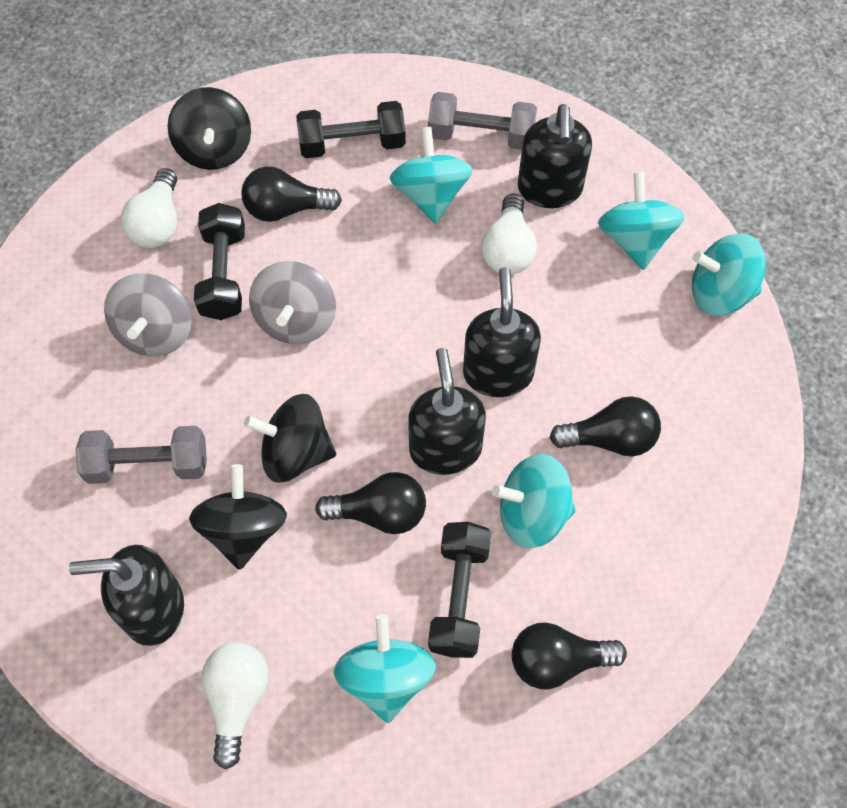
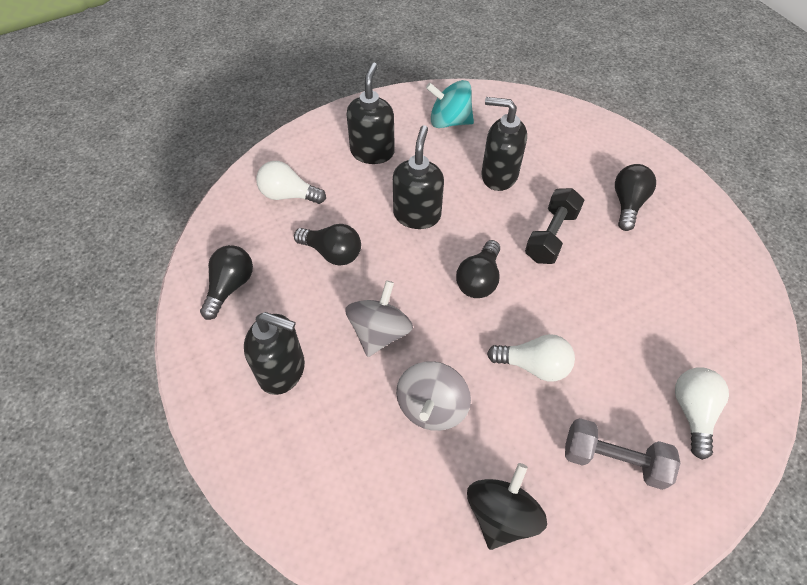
black dumbbell: [194,203,245,320] [296,101,406,158] [428,522,491,658] = 3 -> [525,188,584,264] = 1
black spinning top: [168,87,251,170] [189,464,287,570] [244,394,336,483] = 3 -> [467,463,547,550] = 1
grey dumbbell: [76,426,207,484] [428,92,537,150] = 2 -> [565,418,681,490] = 1
turquoise spinning top: [334,614,436,723] [390,127,473,223] [492,454,576,549] [598,172,685,270] [692,233,766,315] = 5 -> [426,80,474,128] = 1

